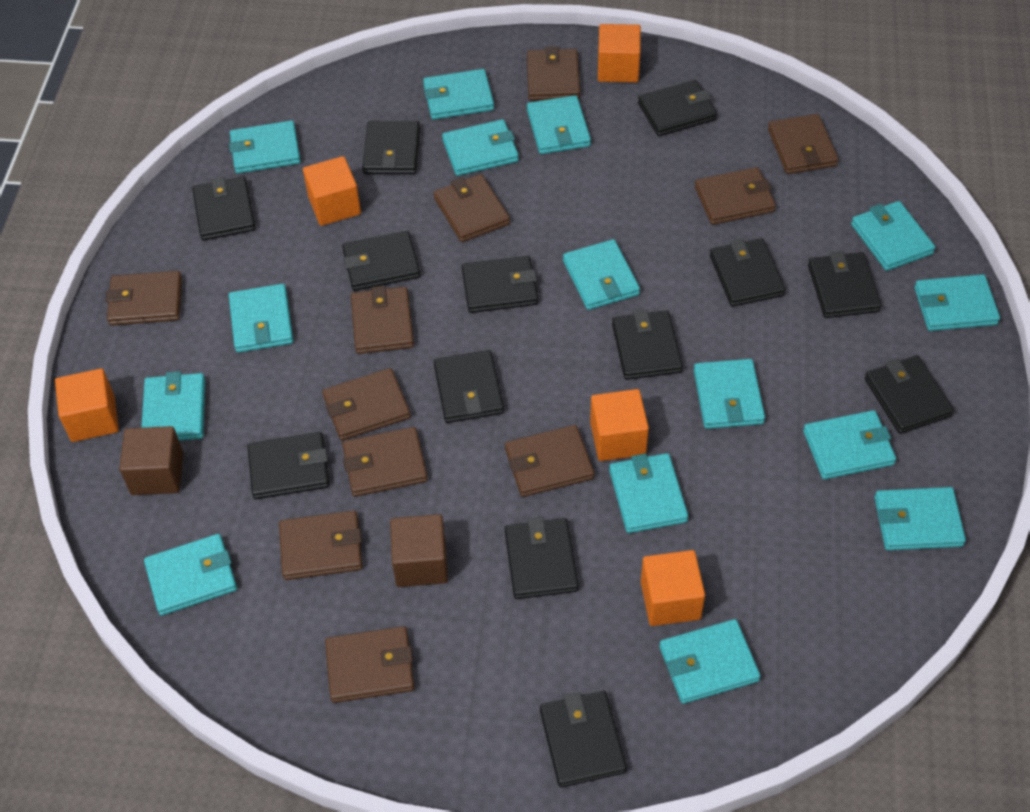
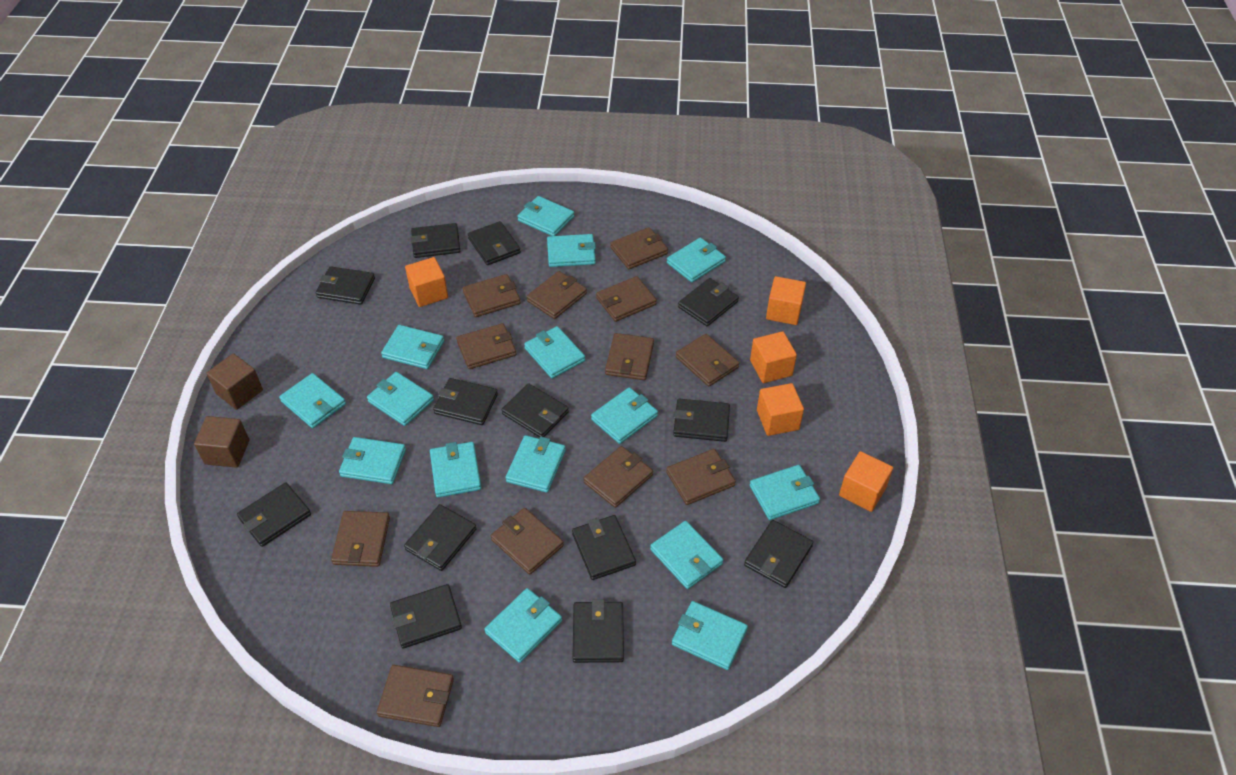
brown wallet: [106,271,182,325] [279,510,363,580] [322,368,411,440] [325,626,414,703] [342,427,428,497] [351,286,414,354] [434,174,510,242] [505,425,594,497] [527,46,580,101] [695,167,776,225] [768,114,838,174] = 11 -> [331,511,390,567] [377,665,454,727] [456,323,516,369] [462,274,521,317] [491,508,564,575] [526,271,587,319] [583,446,653,508] [596,276,657,322] [605,333,654,380] [610,227,668,269] [666,449,736,505] [676,334,739,387] = 12

